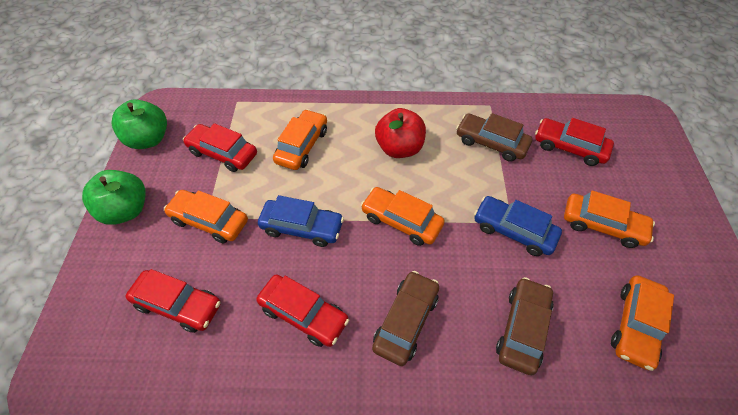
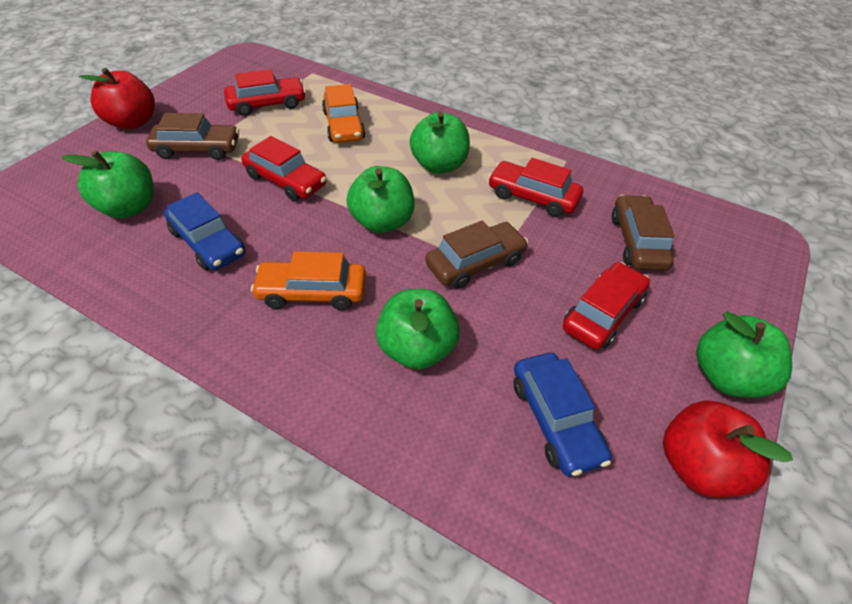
green apple: [82,170,145,225] [112,99,167,149] = 2 -> [62,151,154,218] [346,166,415,233] [376,289,460,369] [410,112,470,174] [696,312,792,398] = 5
orange car: [164,190,248,243] [273,109,327,170] [361,187,445,246] [564,191,655,248] [611,275,674,371] = 5 -> [251,251,366,310] [322,84,366,143] = 2
red apple: [375,108,426,158] = 1 -> [79,68,155,129] [663,401,793,498] = 2

